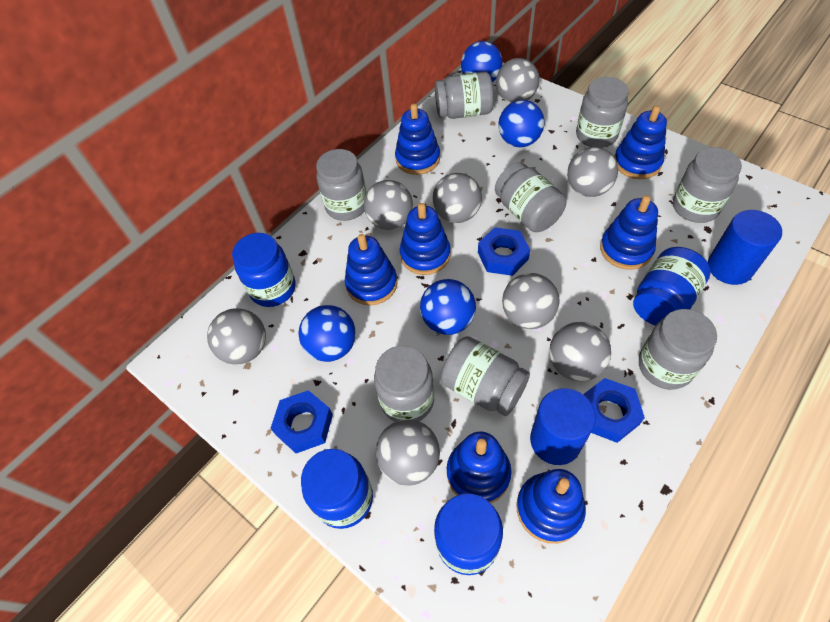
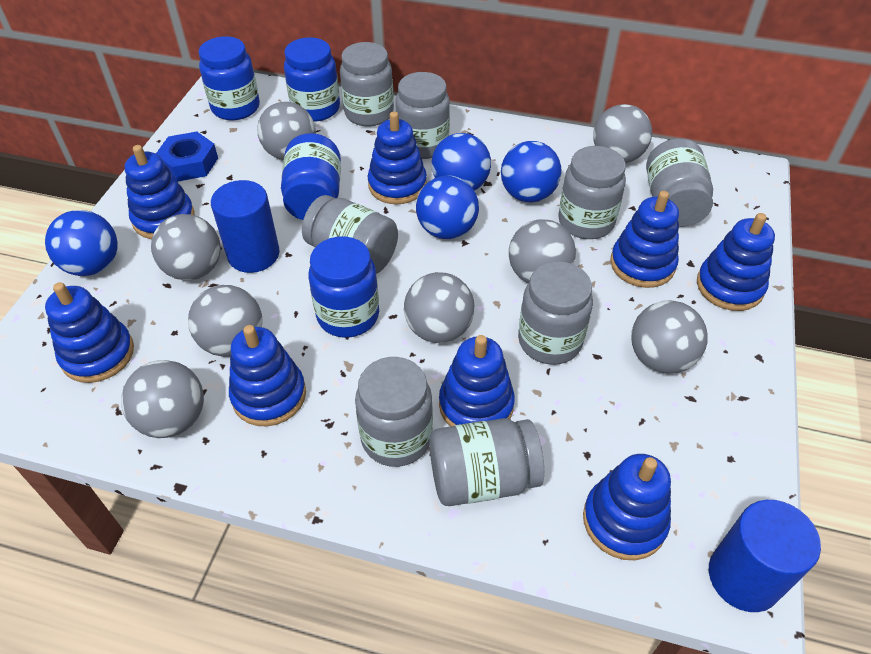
blue nut: [270,390,333,453] [478,227,530,276] [583,378,645,443] = 3 -> [156,131,218,181] = 1
blue stacking toy: [345,234,398,305] [395,104,440,175] [400,203,451,275] [447,432,511,503] [516,469,586,544] [600,195,658,270] [614,105,667,179] = 7 -> [45,282,134,383] [124,145,195,239] [229,325,306,426] [368,111,427,204] [439,335,515,426] [583,454,671,560] [610,191,679,288] [697,213,775,311] = 8

